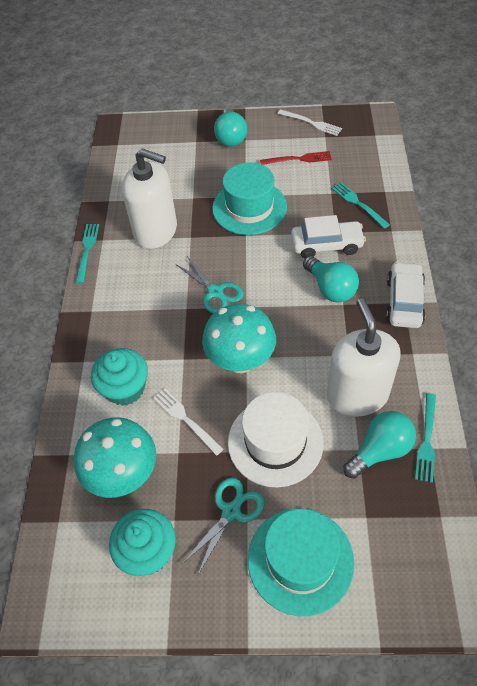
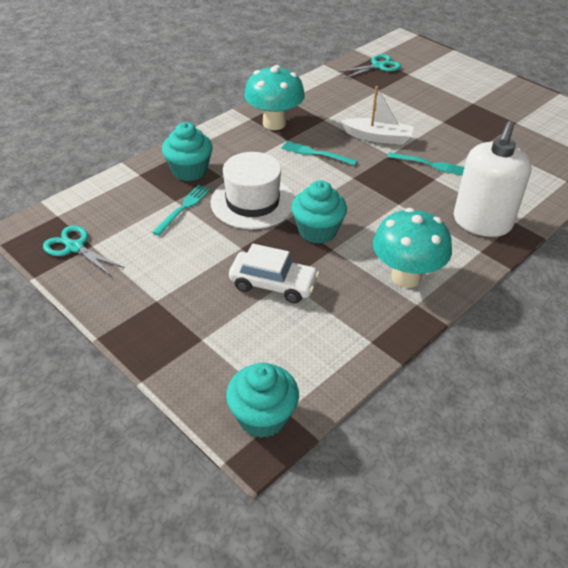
red fork: [260,151,332,165] = 1 -> none = 0
turquoise cupcake: [91,348,148,406] [109,509,176,576] = 2 -> [162,122,213,181] [226,363,299,438] [291,180,347,244] = 3
turquoise hat: [212,162,287,235] [248,508,354,616] = 2 -> none = 0
turquoise light bulb: [214,108,247,147] [303,256,359,303] [343,411,416,479] = 3 -> none = 0
white boat: none = 0 -> [341,86,414,145] = 1
white car: [291,215,366,259] [386,261,426,328] = 2 -> [229,244,320,303] = 1
white fork: [153,389,224,456] [277,109,342,136] = 2 -> none = 0
white soap dispenser: [122,148,177,249] [327,298,401,416] = 2 -> [454,121,532,237] = 1

